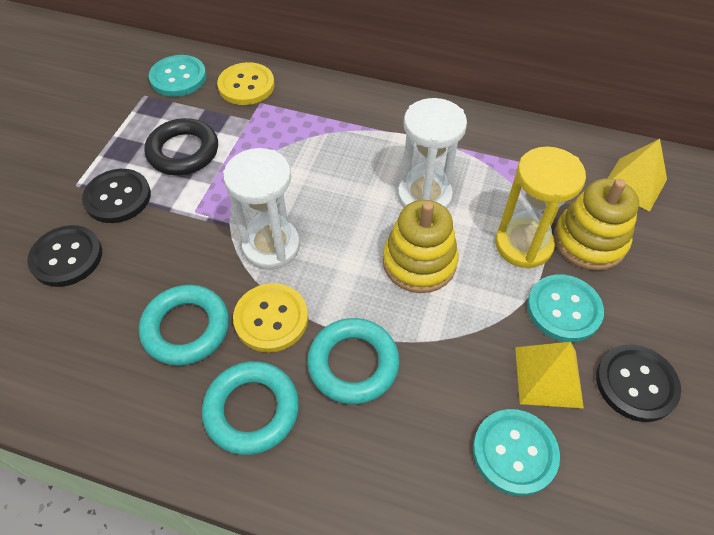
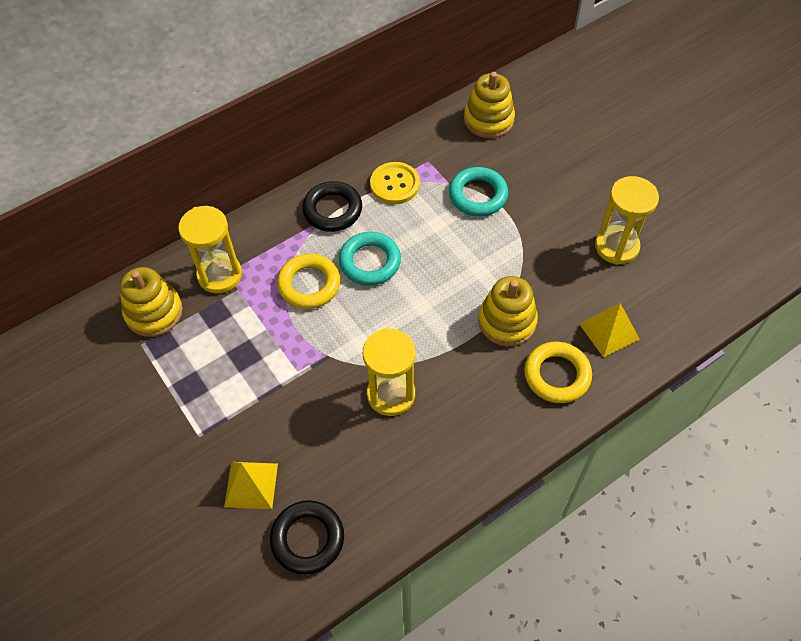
black button: [27,225,102,287] [82,169,151,223] [596,344,681,422] = 3 -> none = 0
black ring: [144,118,218,175] = 1 -> [270,500,344,574] [302,181,362,232] = 2
turquoise button: [149,55,207,97] [473,409,560,496] [527,274,604,342] = 3 -> none = 0
turquoise ring: [139,285,229,366] [202,361,299,455] [307,318,400,404] = 3 -> [339,232,401,286] [449,167,508,216] = 2
white hourglass: [223,148,300,270] [398,98,467,209] = 2 -> none = 0
yellow button: [217,62,275,105] [233,283,308,352] = 2 -> [370,162,420,204] = 1
yellow hourglass: [495,147,586,269] = 1 -> [178,206,242,293] [363,328,415,416] [595,176,659,265] = 3
yellow ring: none = 0 -> [277,254,340,309] [524,342,592,403] = 2
yellow stacking toy: [383,200,458,293] [554,178,639,270] = 2 -> [120,267,183,337] [464,72,515,138] [478,276,538,346] = 3

